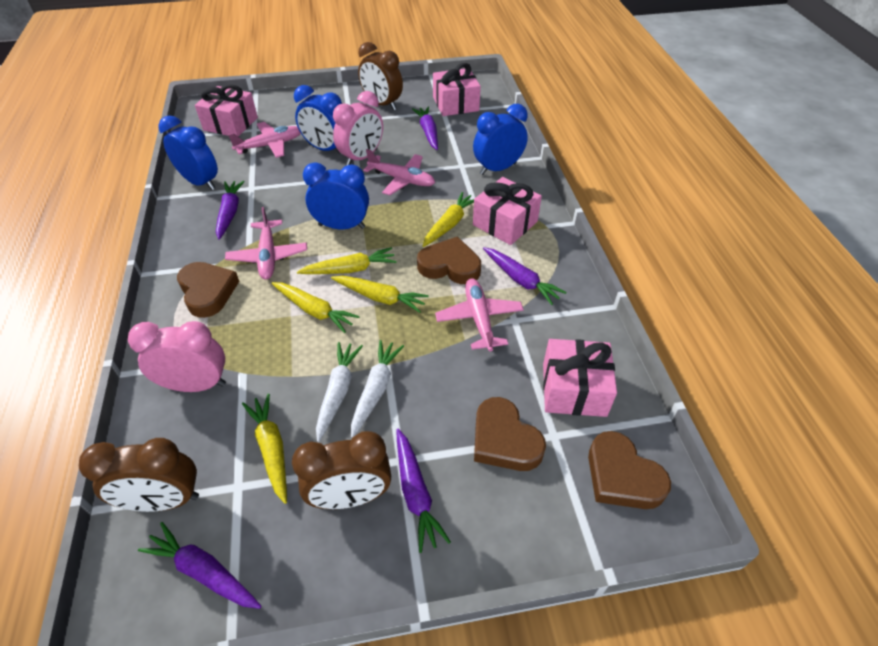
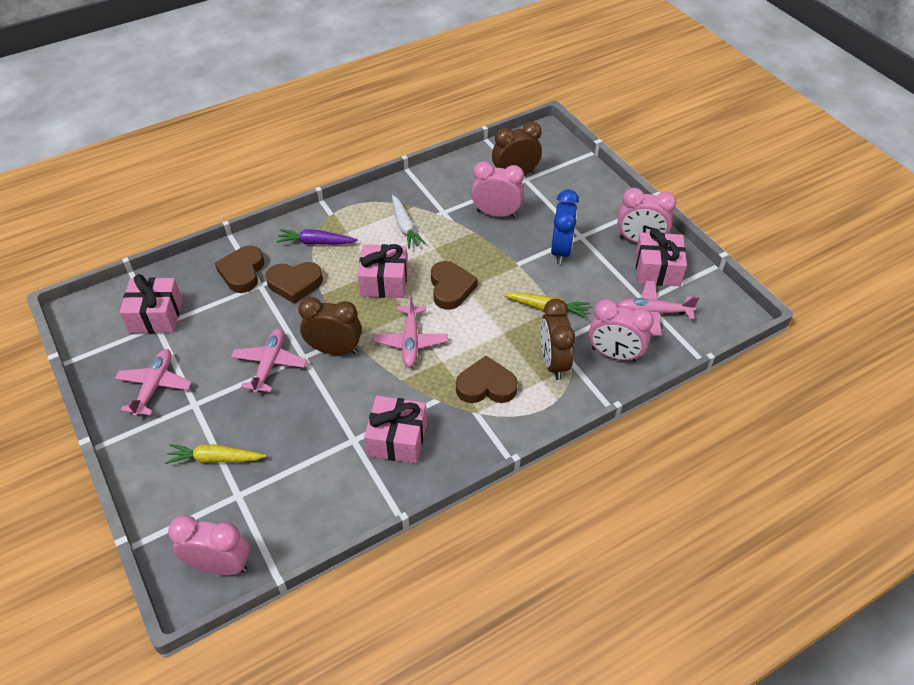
blue clock: [159,116,218,190] [294,85,342,154] [303,162,369,229] [473,104,528,175] = 4 -> [551,190,579,264] = 1
pink clock: [128,321,226,392] [333,91,383,166] = 2 -> [168,515,250,576] [471,161,524,217] [589,299,654,362] [618,188,677,243] = 4
purple carrot: [138,522,262,609] [216,181,245,240] [396,429,451,553] [412,106,438,150] [483,247,566,305] = 5 -> [276,229,358,244] = 1
white carrot: [316,342,363,442] [351,340,404,438] = 2 -> [392,195,426,249] = 1
yellow carrot: [242,394,287,504] [272,282,360,333] [297,247,397,274] [331,275,429,313] [423,192,474,247] = 5 -> [165,444,266,464] [503,292,590,318] = 2

